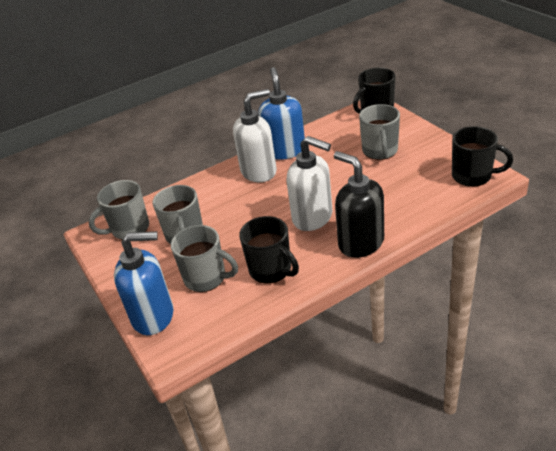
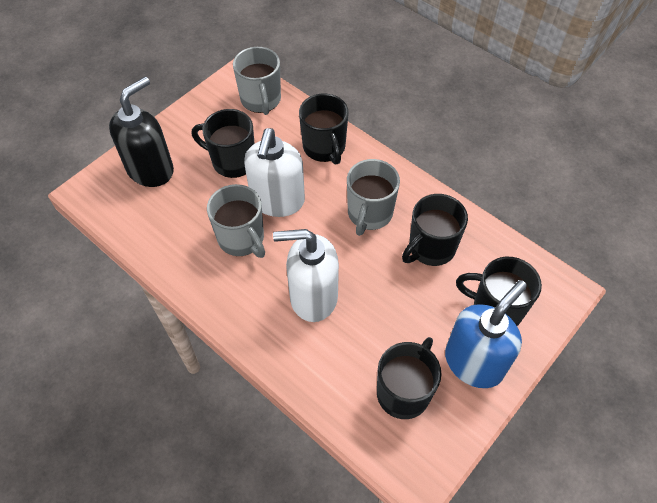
black mug: [239,216,299,284] [353,67,395,114] [452,126,513,187] = 3 -> [192,109,255,178] [299,94,349,165] [377,337,442,419] [402,194,468,266] [456,257,542,326] = 5
blue soap dispenser: [114,231,173,335] [258,67,305,160] = 2 -> [445,280,527,388] = 1
grey mug: [89,180,149,240] [153,185,203,244] [171,225,238,292] [359,104,400,160] = 4 -> [207,184,265,258] [233,47,281,115] [347,159,400,236] = 3

